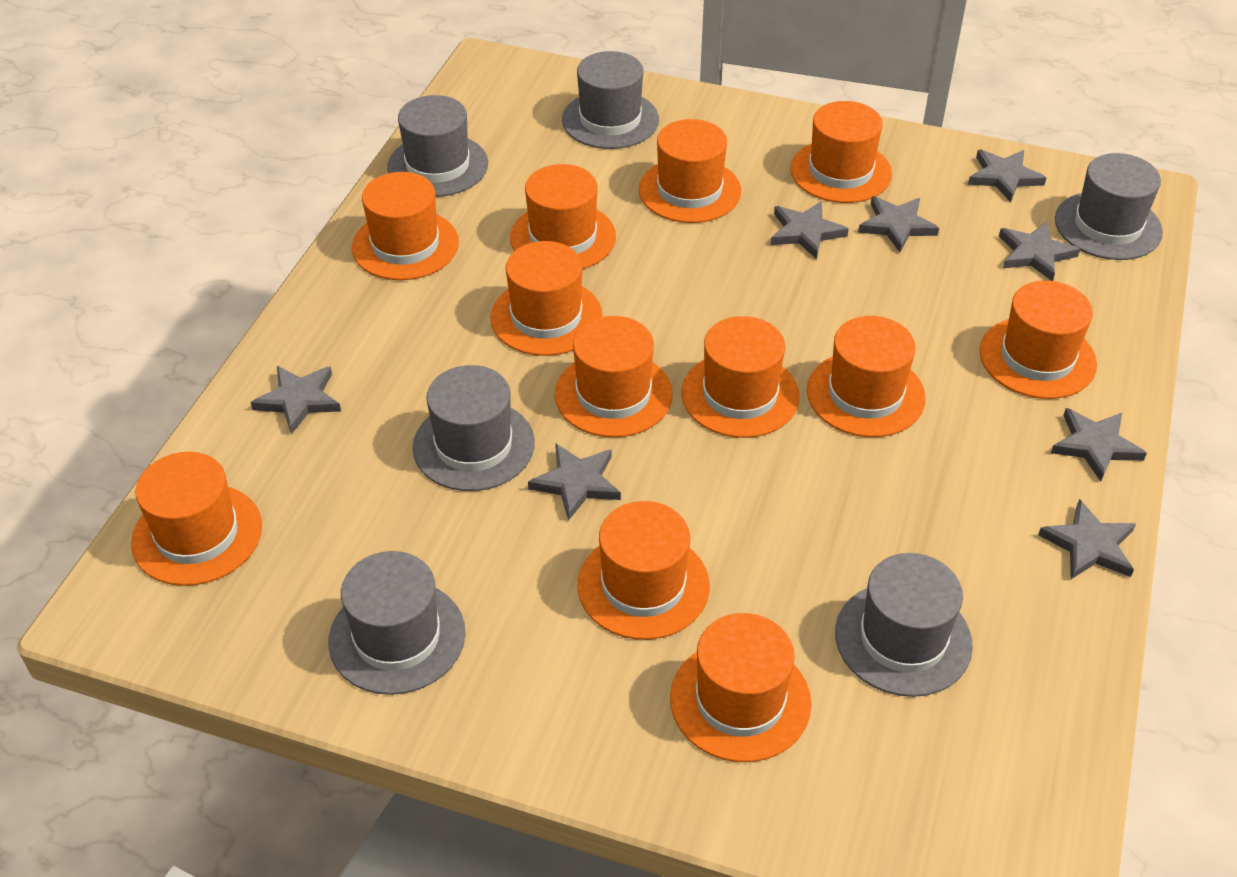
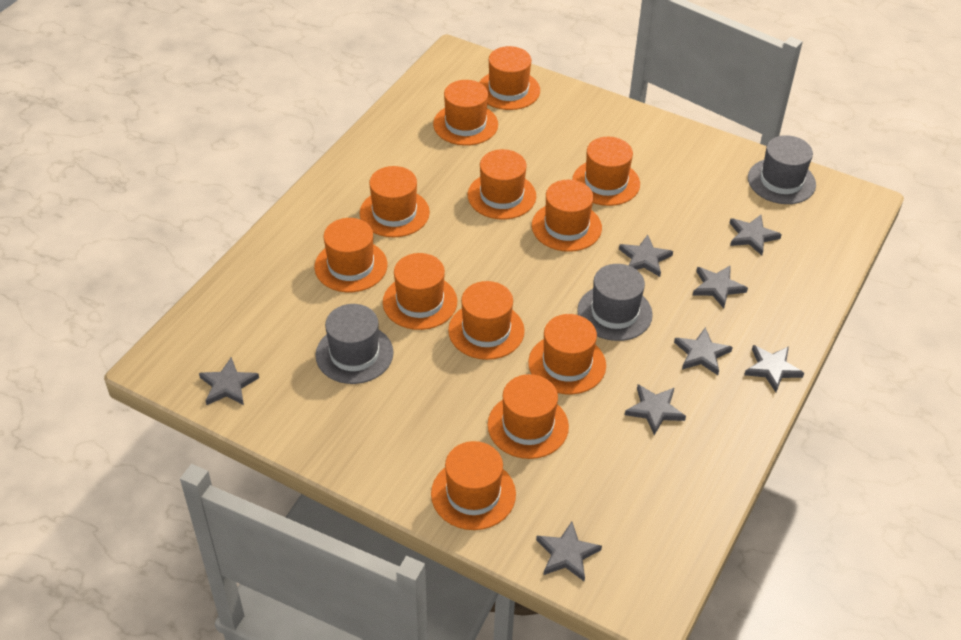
grey hat: [329,551,465,695] [387,95,488,197] [413,365,535,491] [562,51,659,149] [835,553,973,697] [1055,153,1163,260] = 6 -> [316,304,393,384] [577,264,653,341] [748,135,816,204] = 3

